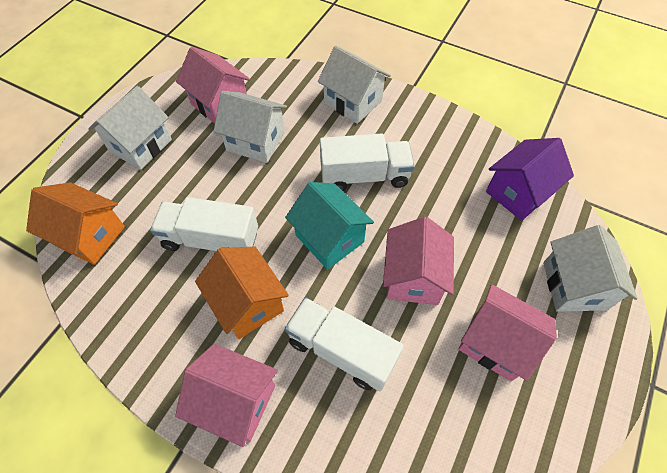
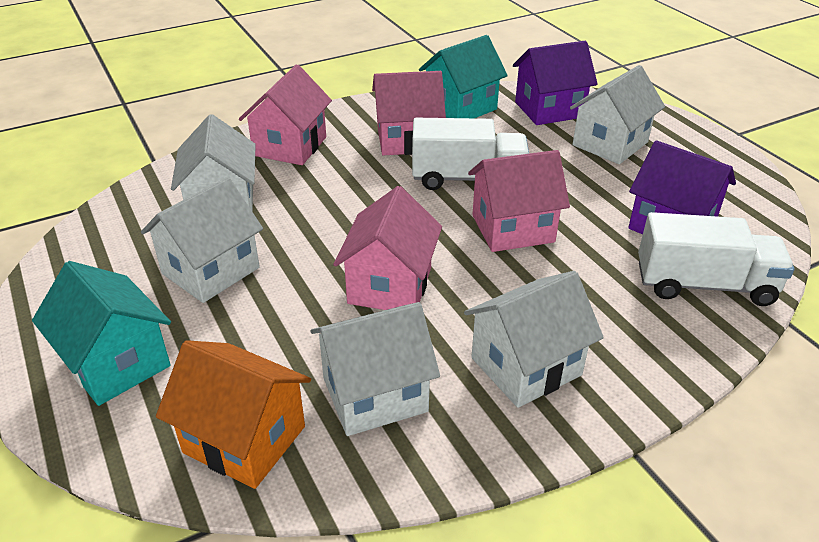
orange house: [26,182,125,265] [195,247,289,339] = 2 -> [156,340,311,489] = 1
purple house: [486,138,574,221] = 1 -> [513,41,598,125] [628,140,736,234] = 2
turquoise house: [285,182,374,270] = 1 -> [32,261,171,406] [419,35,508,118] = 2
white house: [88,86,172,170] [214,91,287,163] [318,46,391,124] [543,225,638,312] = 4 -> [141,177,263,303] [171,114,256,210] [310,302,440,436] [464,271,604,408] [570,65,665,164] = 5
white truck: [150,197,258,251] [285,297,404,391] [320,134,414,191] = 3 -> [412,118,529,190] [638,212,794,306] = 2

